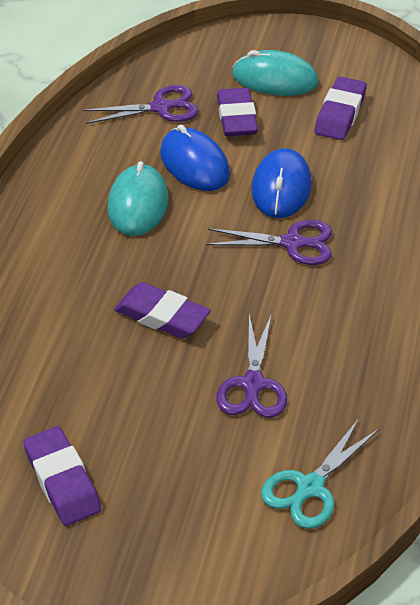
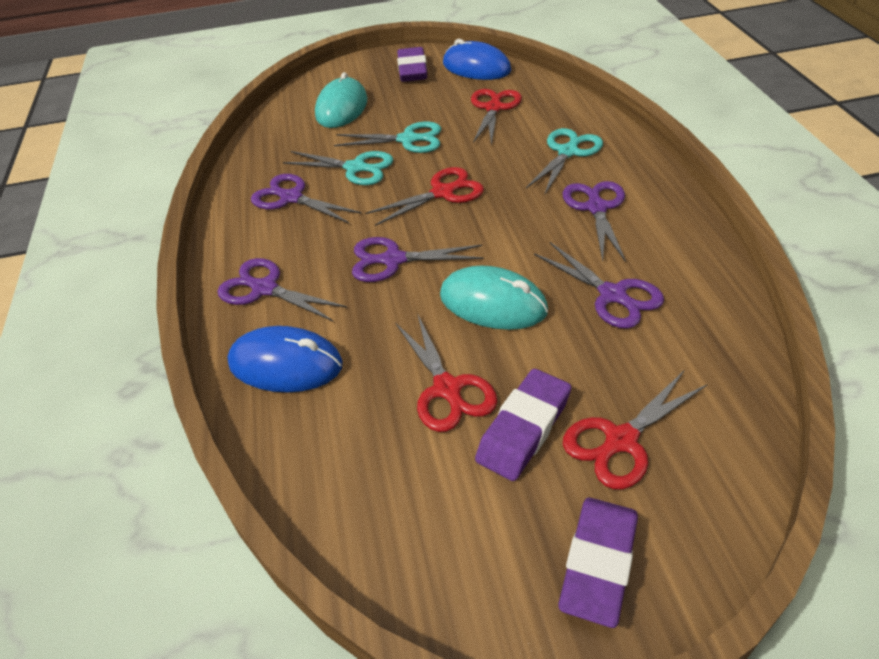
purple eraser: [23,426,101,526] [114,282,211,339] [217,88,258,136] [315,76,367,140] = 4 -> [397,47,427,82] [475,369,571,481] [558,498,638,628] = 3
purple scissors: [83,85,199,124] [206,220,332,265] [216,313,287,418] = 3 -> [217,258,347,322] [251,174,362,223] [352,237,484,282] [534,242,664,329] [562,181,626,262] = 5
red scissors: none = 0 -> [365,167,484,226] [395,315,497,432] [471,89,522,145] [563,371,708,489] = 4
turquoise scissors: [261,418,379,529] = 1 -> [283,151,393,185] [334,121,441,153] [526,128,603,194] = 3

